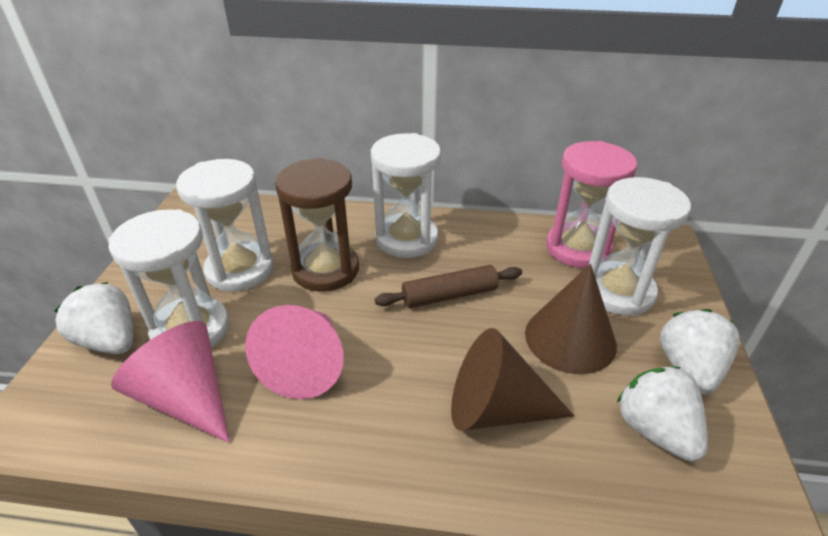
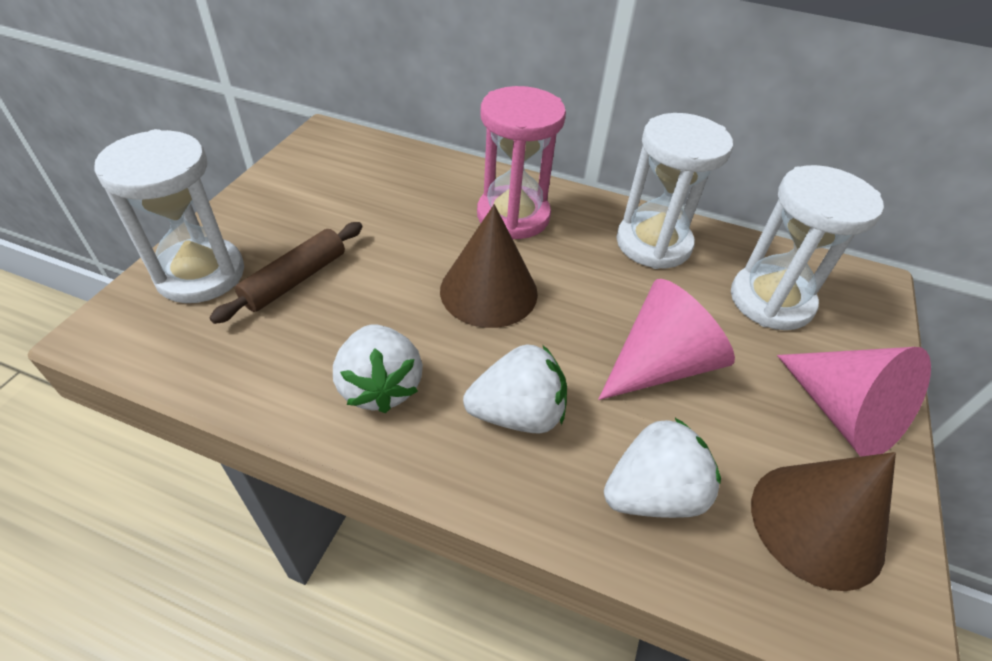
brown hourglass: [275,158,359,292] = 1 -> none = 0
white hourglass: [108,209,229,348] [176,159,274,292] [371,133,441,258] [589,177,691,316] = 4 -> [94,129,244,303] [616,113,733,269] [731,165,884,330] = 3

